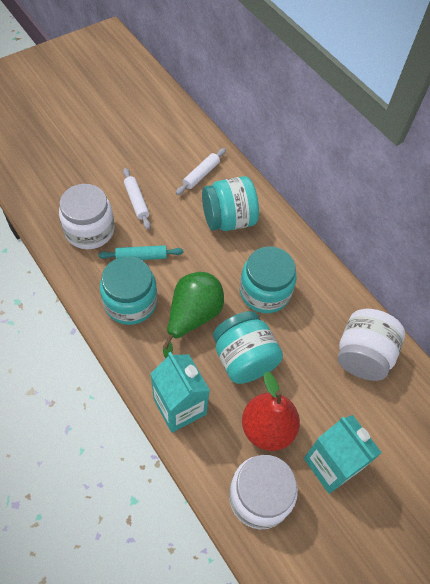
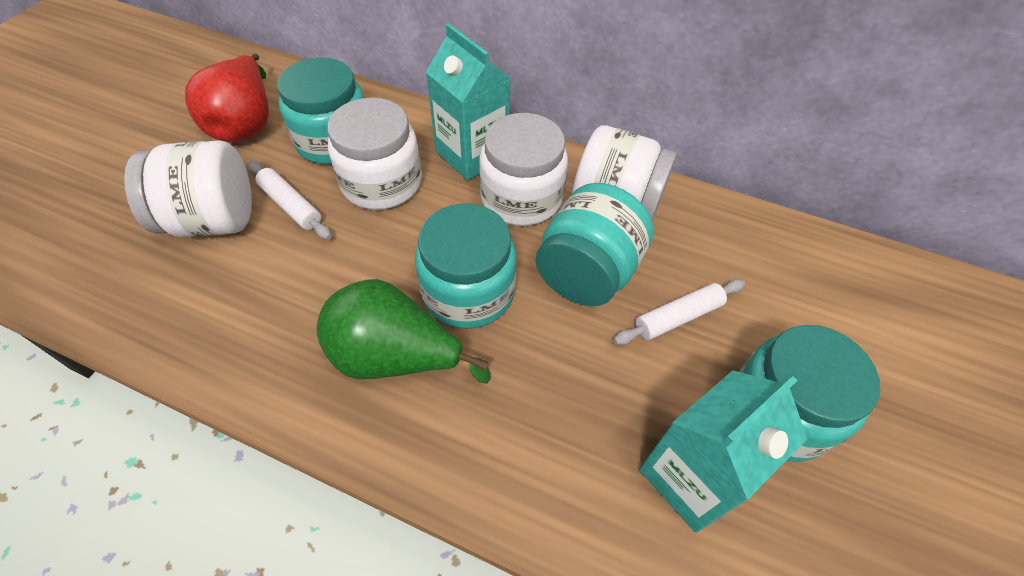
turquoise rolling pin: [98,245,183,260] = 1 -> none = 0
white jar: [59,184,114,249] [229,455,298,529] [338,309,405,381] = 3 -> [124,141,252,237] [327,98,422,210] [479,113,568,226] [572,125,677,222] = 4

